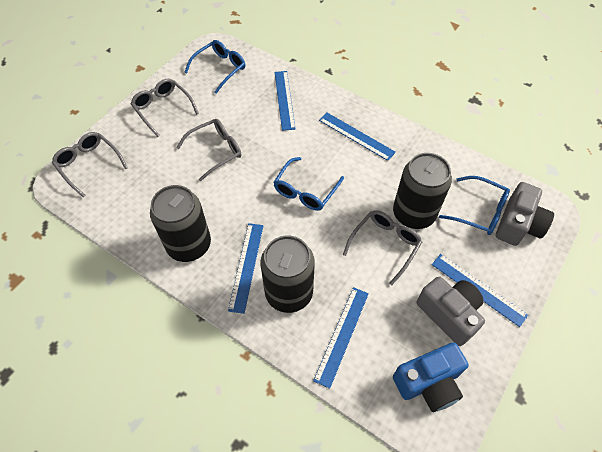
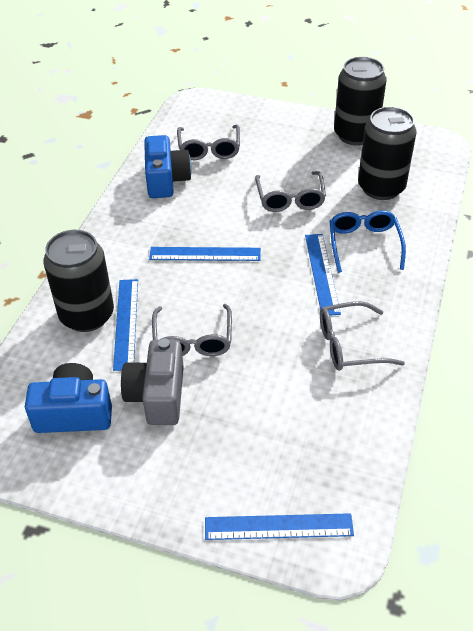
blue camera: [393,342,469,412] = 1 -> [25,363,112,433] [144,135,192,198] = 2
blue glasses: [185,40,246,94] [273,157,344,211] [439,176,510,235] = 3 -> [329,210,406,273] = 1
blue ruler: [228,223,263,314] [275,71,296,131] [313,287,369,389] [319,113,396,161] [432,254,528,327] = 5 -> [113,279,138,371] [149,247,261,261] [205,513,354,540] [305,234,341,316] = 4
grey camera: [417,276,485,346] [496,182,554,246] = 2 -> [121,338,184,425] = 1

